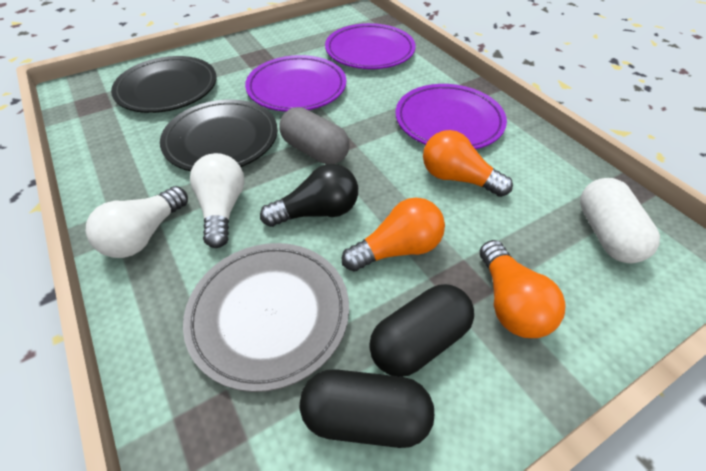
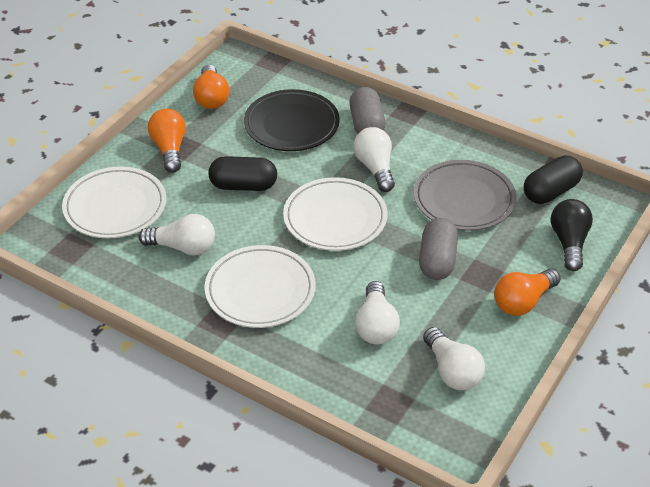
black plate: [111,56,217,113] [160,99,278,171] = 2 -> [244,89,340,151] = 1
grey capsule: [279,107,350,164] = 1 -> [349,87,385,134] [419,218,458,280] = 2
purple plate: [245,55,346,112] [325,23,416,69] [395,84,507,149] = 3 -> none = 0
white capsule: [580,178,660,263] = 1 -> none = 0
white light bulb: [86,186,188,258] [190,153,244,248] = 2 -> [139,214,215,255] [353,127,395,192] [355,281,400,345] [423,327,485,390] = 4
white plate: none = 0 -> [62,166,166,238] [205,245,316,328] [283,177,388,251] = 3

